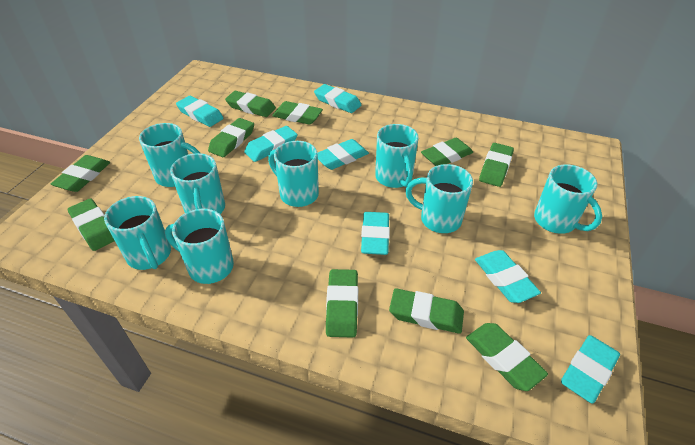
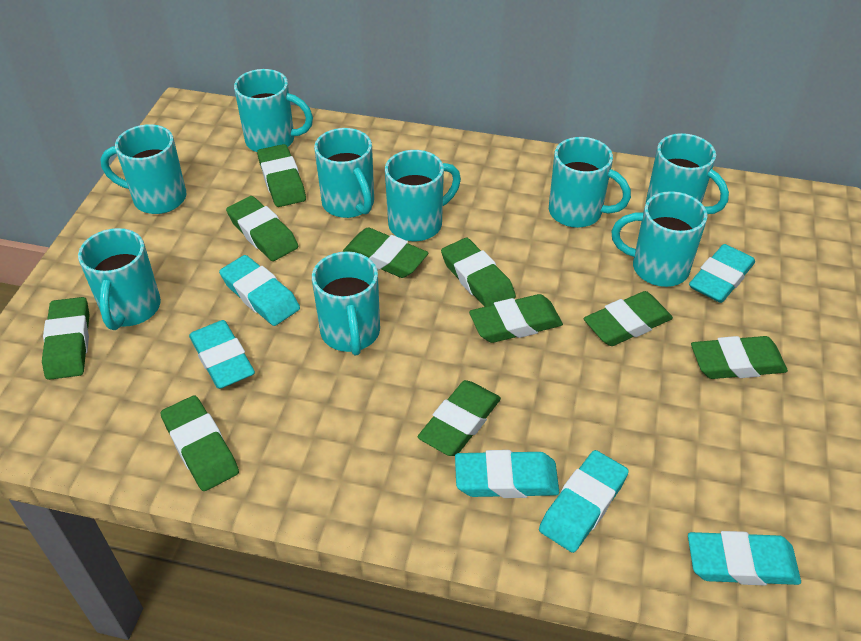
turquoise eraser: [176,96,224,127] [244,126,298,162] [314,84,361,113] [317,139,369,170] [361,212,390,255] [475,250,541,303] [561,335,620,404] = 7 -> [189,320,255,389] [219,255,300,326] [455,450,559,498] [539,450,629,553] [688,531,801,586] [689,244,755,303] = 6
turquoise mug: [104,196,171,270] [139,123,200,187] [165,209,234,284] [170,153,225,214] [268,141,319,207] [375,124,419,188] [405,164,473,233] [534,164,602,234] = 8 -> [78,228,161,330] [100,124,186,214] [234,69,313,152] [312,251,380,356] [314,128,374,218] [385,150,461,241] [549,137,631,228] [612,191,707,287] [646,133,729,214] = 9

